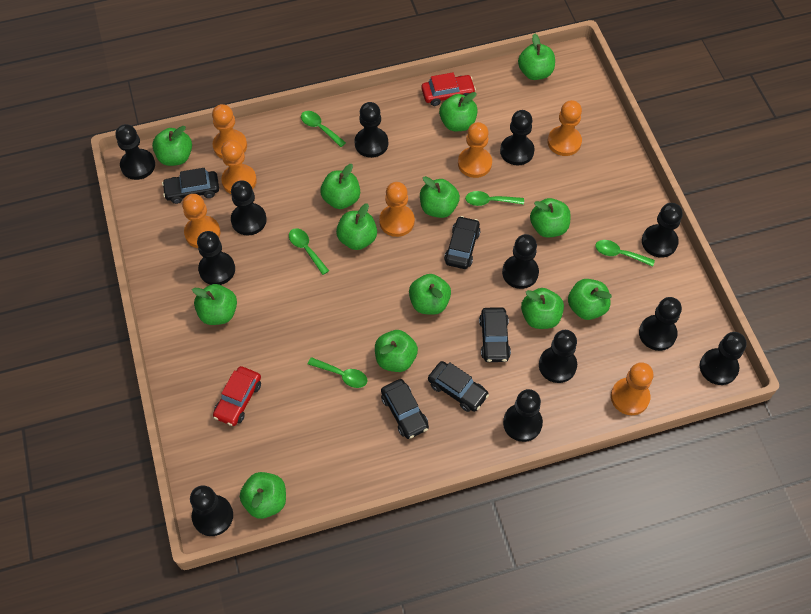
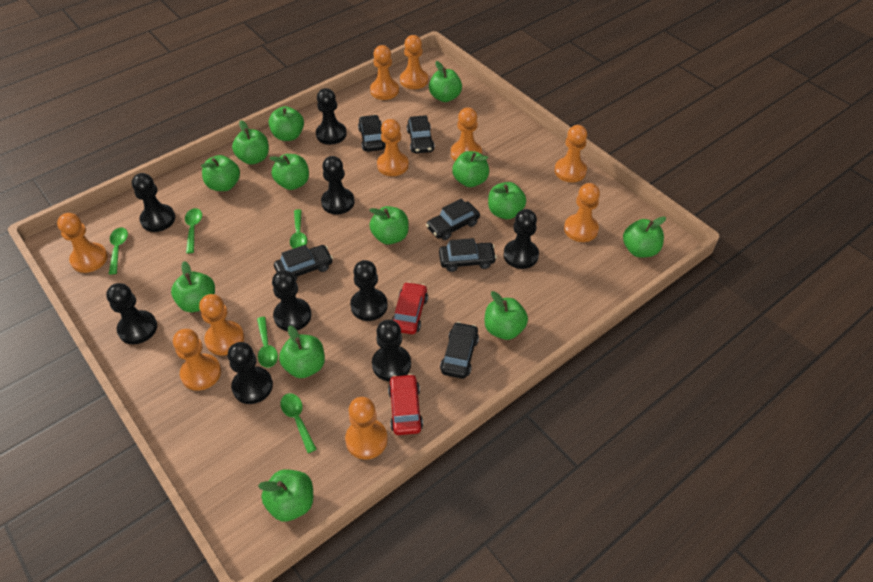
black car: [162,168,219,204] [381,379,429,439] [428,361,489,412] [444,216,480,269] [479,307,511,362] = 5 -> [274,245,333,281] [358,115,386,152] [407,115,435,153] [426,199,480,240] [439,238,497,272] [440,322,479,379] = 6
black pawn: [115,124,155,180] [190,485,233,536] [197,231,235,285] [231,180,267,235] [354,102,388,158] [500,110,535,165] [502,234,539,289] [503,389,543,442] [539,330,577,383] [639,297,682,351] [642,203,683,258] [700,332,746,385] = 12 -> [106,283,157,344] [132,173,175,232] [228,342,273,404] [272,270,311,331] [316,88,347,145] [321,156,355,214] [350,260,388,321] [372,320,411,381] [504,209,539,269] = 9
orange pawn: [182,194,220,248] [212,104,247,158] [221,140,257,194] [379,182,415,237] [458,122,492,178] [548,100,582,156] [611,362,653,415] = 7 -> [57,213,108,273] [173,329,221,391] [199,294,244,356] [345,397,388,460] [370,45,399,100] [377,119,409,176] [400,35,428,89] [451,107,482,161] [554,125,587,182] [564,183,600,242] = 10

